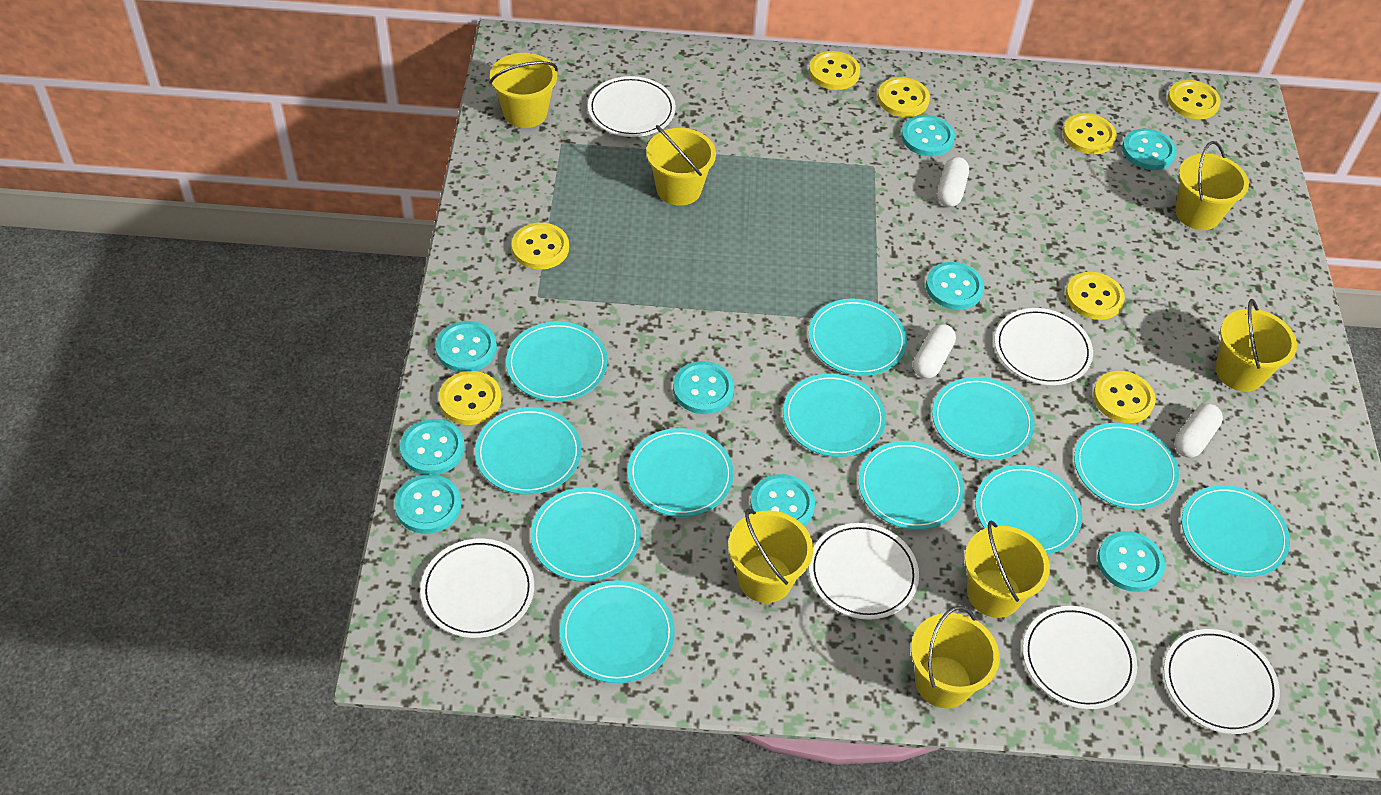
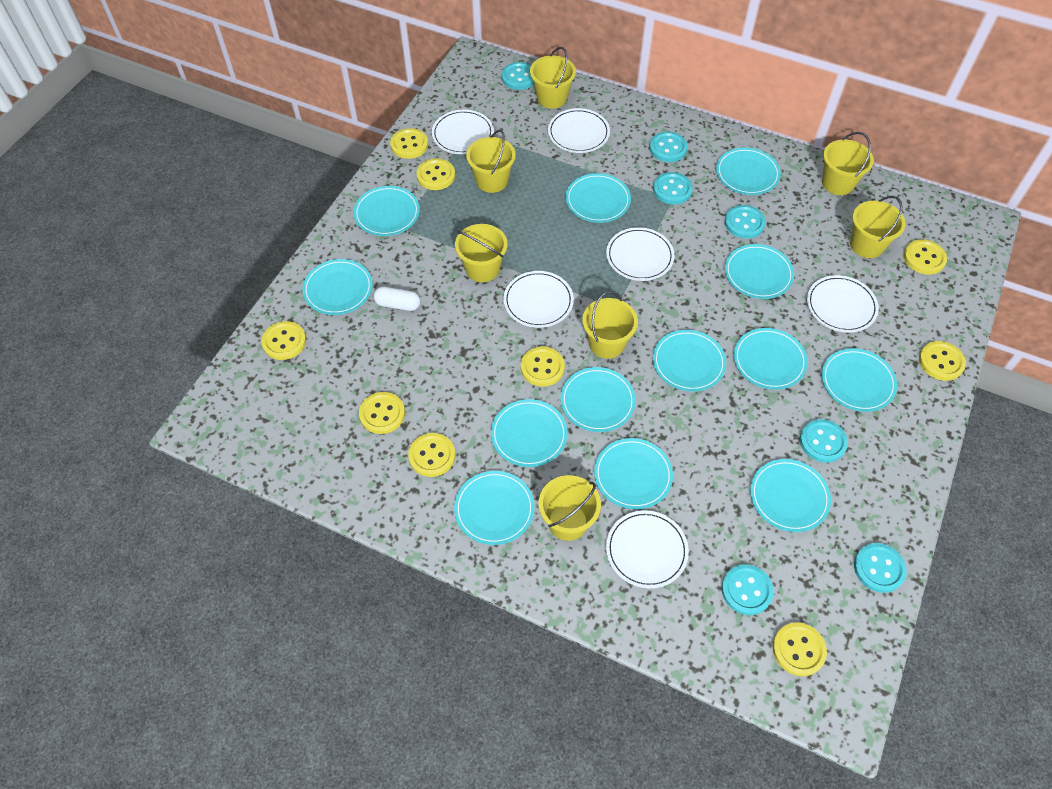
turquoise button: [394,474,461,534] [400,419,465,475] [436,321,497,372] [673,361,734,414] [750,474,815,526] [901,115,955,156] [926,262,984,310] [1097,531,1165,592] [1122,129,1177,170] = 9 -> [502,62,534,90] [649,132,688,162] [653,172,693,204] [722,564,774,615] [725,205,766,239] [800,419,848,463] [854,543,907,593] = 7
turquoise plate: [475,407,581,495] [506,321,608,402] [531,487,641,582] [560,580,675,683] [627,428,734,517] [783,373,886,457] [808,299,907,376] [858,441,964,530] [932,377,1035,460] [975,465,1082,554] [1074,423,1179,509] [1182,485,1290,577] = 12 -> [303,259,373,315] [353,186,420,236] [454,471,534,545] [491,399,568,467] [561,367,636,432] [566,173,631,223] [594,438,673,509] [653,330,726,392] [716,148,781,195] [725,244,794,299] [734,328,808,390] [750,459,831,532] [822,348,897,412] = 13
white capsule: [913,324,956,379] [938,157,969,207] [1175,404,1223,458] = 3 -> [373,287,420,311] = 1
yellow button: [439,371,501,425] [512,223,569,270] [809,51,860,90] [878,77,930,117] [1063,113,1117,154] [1066,272,1125,320] [1093,371,1156,423] [1167,80,1221,119] = 8 -> [261,321,306,360] [359,392,405,434] [390,128,428,159] [408,433,455,477] [416,158,455,190] [521,347,565,386] [773,622,827,676] [904,239,947,275] [919,341,966,381] = 9

